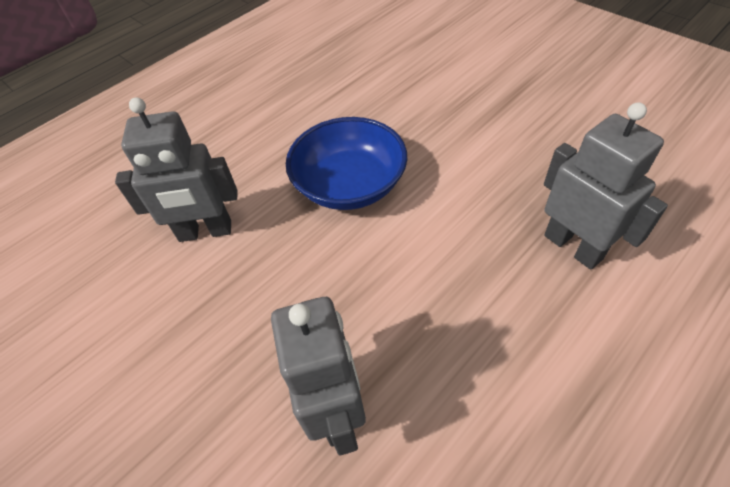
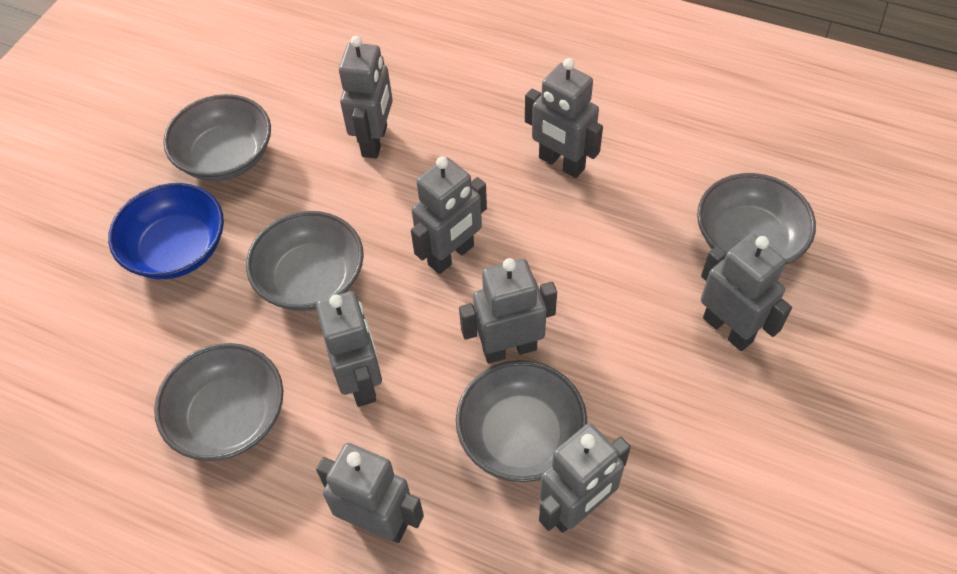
grey bowl: none = 0 -> [154,343,283,461] [163,94,271,181] [246,211,364,311] [456,360,587,482] [697,173,816,265] = 5
grey robot: [115,97,238,242] [271,297,366,455] [544,102,668,270] = 3 -> [316,291,382,407] [316,443,424,543] [339,36,393,159] [411,157,487,274] [459,258,557,364] [525,58,603,178] [539,423,631,533] [701,234,792,351] = 8

